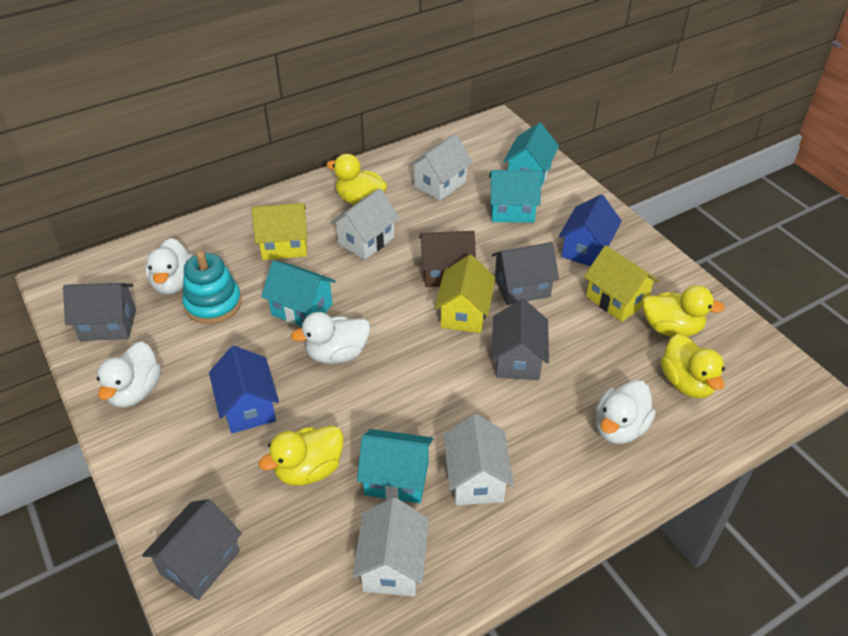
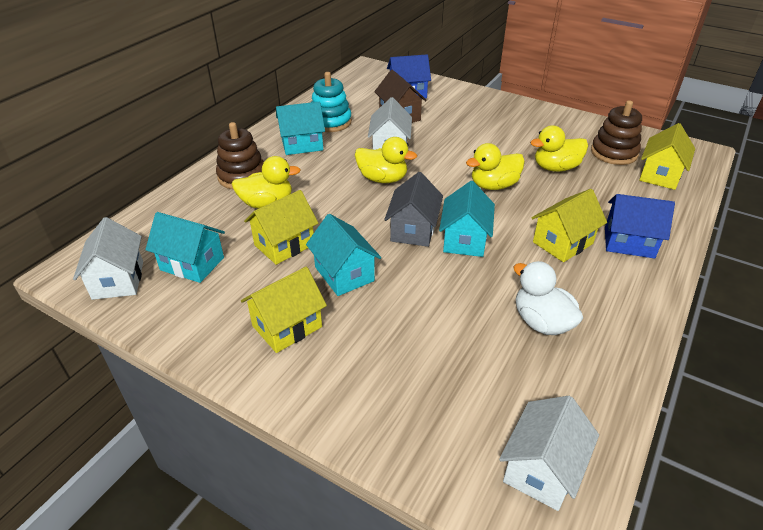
brown stacking toy: none = 0 -> [216,122,264,190] [591,100,642,165] = 2
grey house: [63,283,136,341] [142,499,242,600] [492,242,559,305] [492,299,549,380] = 4 -> [384,172,443,247] = 1
white duck: [97,341,161,407] [145,238,193,294] [291,312,370,364] [595,380,656,444] = 4 -> [514,261,583,335] = 1
white house: [330,188,400,260] [352,498,429,596] [409,134,473,201] [444,414,514,505] = 4 -> [73,217,143,300] [368,97,412,150] [499,396,599,511] = 3
yellow house: [252,203,308,260] [435,255,495,333] [584,245,660,322] = 3 -> [241,267,327,353] [244,190,318,265] [531,189,607,262] [639,123,695,190] = 4

